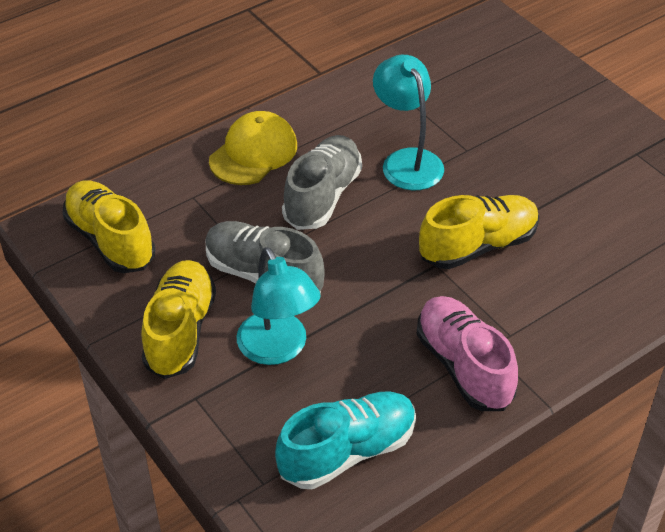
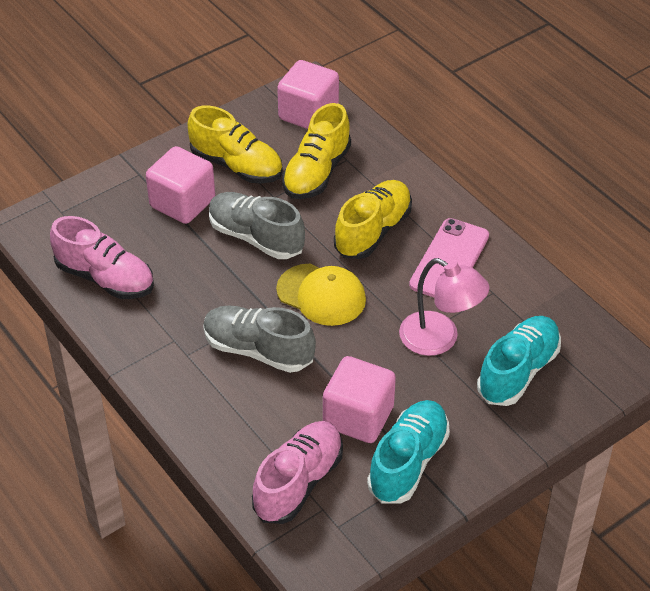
pink cube: none = 0 -> [146,146,215,224] [277,60,339,129] [323,356,396,443] = 3
pink lamp: none = 0 -> [399,258,490,356] = 1
pink phone: none = 0 -> [409,218,489,298] = 1
pink shoe: [417,296,518,411] = 1 -> [50,216,154,299] [252,421,343,524] = 2
turquoise lamp: [237,247,321,365] [373,55,444,190] = 2 -> none = 0
turquoise shoe: [275,392,416,489] = 1 -> [367,400,450,504] [477,316,561,406] = 2

